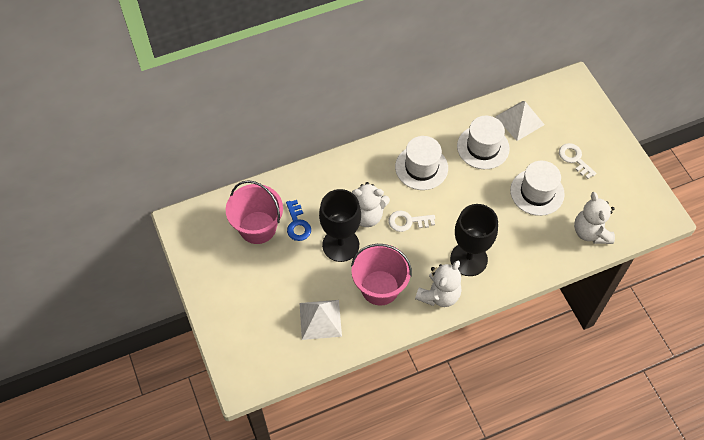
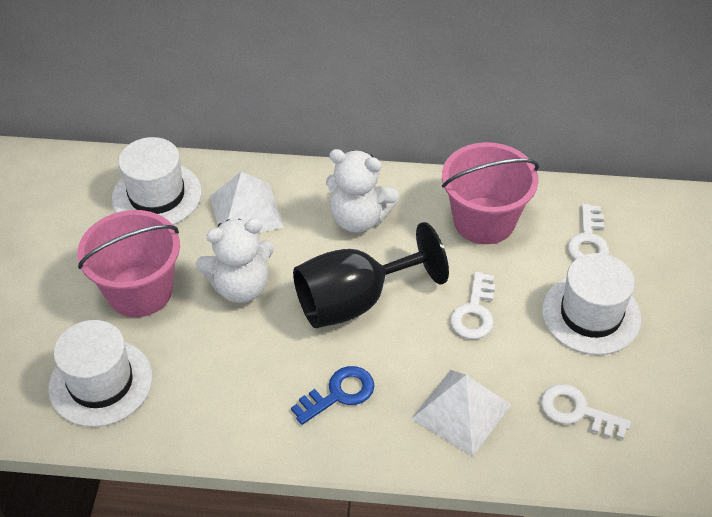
black goblet: [319,189,361,262] [450,204,498,276] = 2 -> [293,222,449,328] = 1
white key: [389,211,435,232] [559,143,597,179] = 2 -> [450,271,495,339] [541,384,631,439] [568,204,609,260] = 3
white teddy bear: [352,182,390,227] [415,261,461,307] [574,192,615,244] = 3 -> [196,218,274,303] [326,149,399,233] = 2

